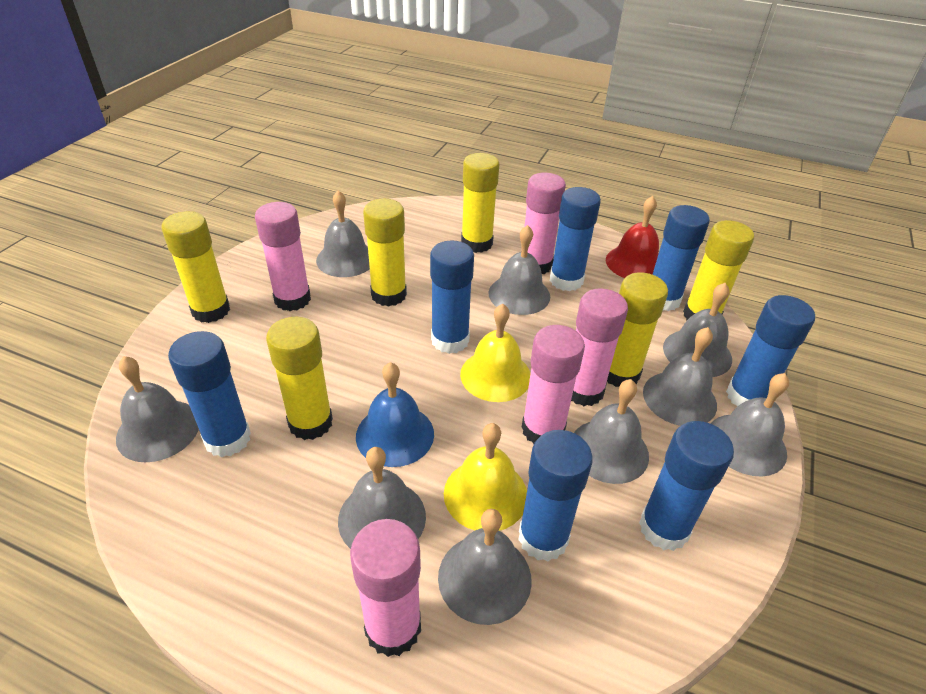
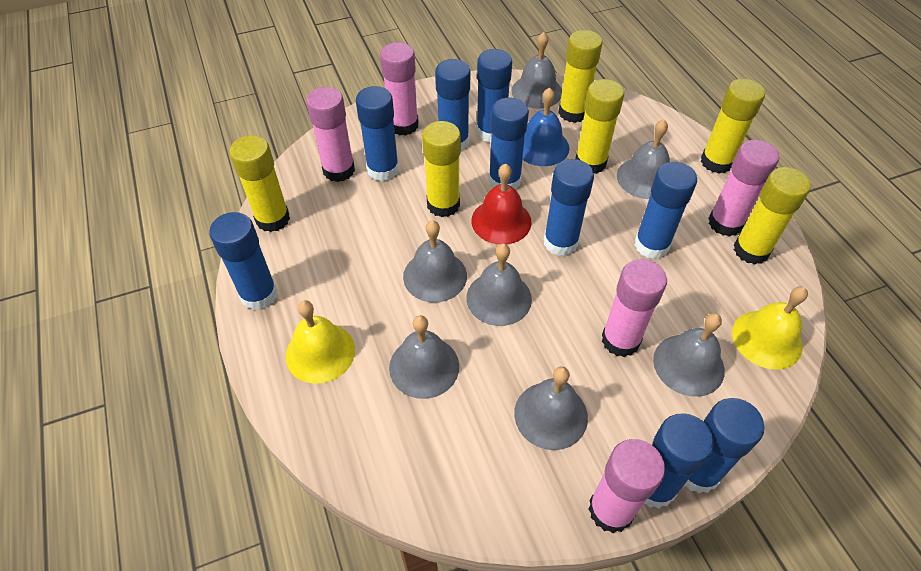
blue glue stick: [168,331,251,457] [430,241,474,354] [518,430,593,561] [550,187,601,291] [639,421,734,551] [652,205,710,311] [726,295,815,407] = 7 -> [209,212,278,310] [356,86,399,182] [435,59,471,151] [476,49,512,143] [489,98,529,190] [544,159,594,256] [634,162,697,259] [644,413,714,508] [684,398,764,494] = 9
grey bell: [116,356,199,462] [316,190,370,277] [338,447,426,549] [438,509,532,625] [488,225,550,315] [574,379,649,484] [643,327,717,426] [663,283,732,377] [711,373,789,477] = 9 -> [389,315,459,399] [403,220,467,302] [466,244,532,326] [511,32,562,109] [514,366,588,450] [617,119,670,199] [653,313,725,397] = 7

